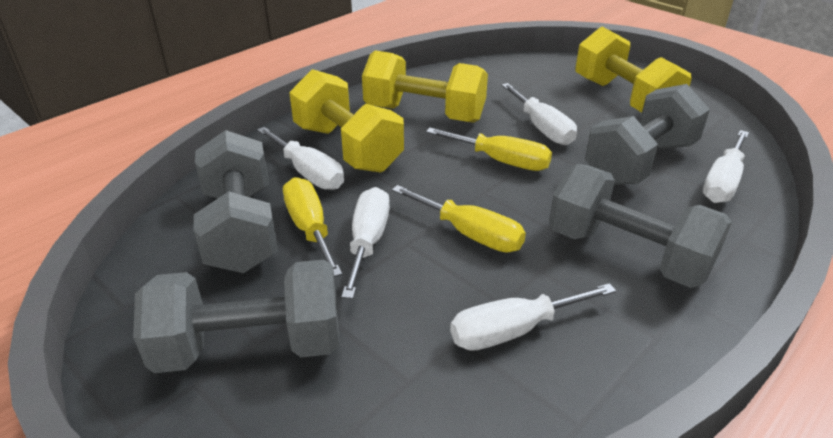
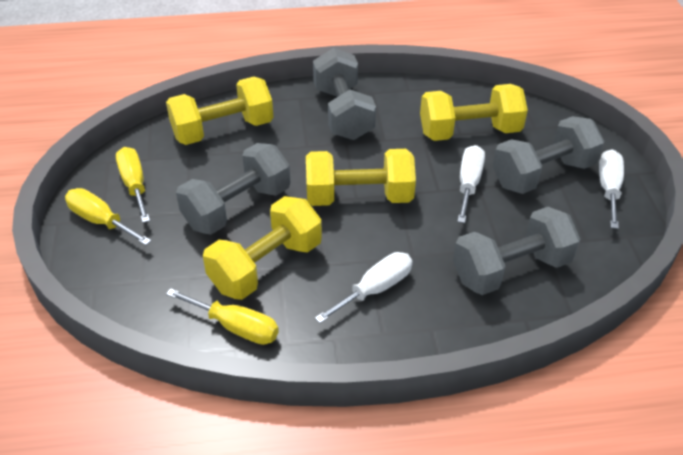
white screwdriver: [257,127,344,190] [341,187,390,299] [450,283,616,351] [501,83,577,145] [703,130,749,203] = 5 -> [315,252,412,323] [457,145,485,223] [599,149,624,229] = 3
yellow dumbbell: [289,69,404,173] [362,50,488,123] [575,27,692,112] = 3 -> [166,77,273,145] [203,196,322,300] [306,149,416,206] [420,84,528,141] = 4

